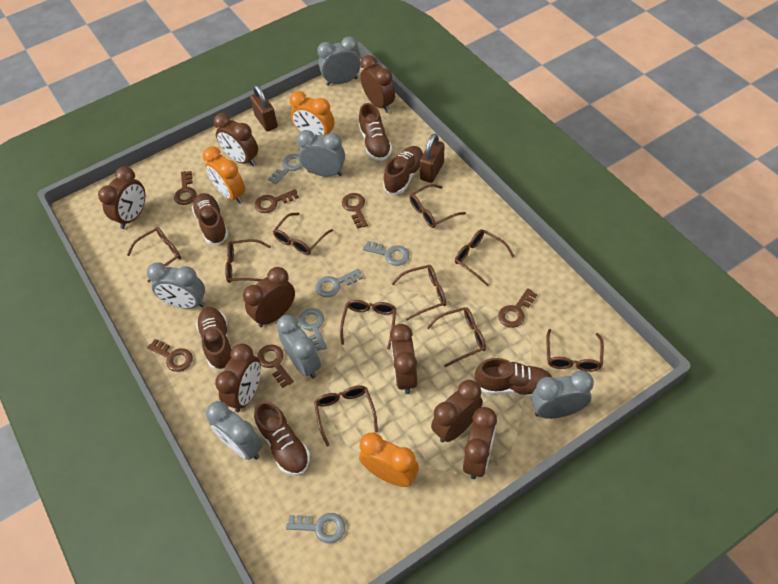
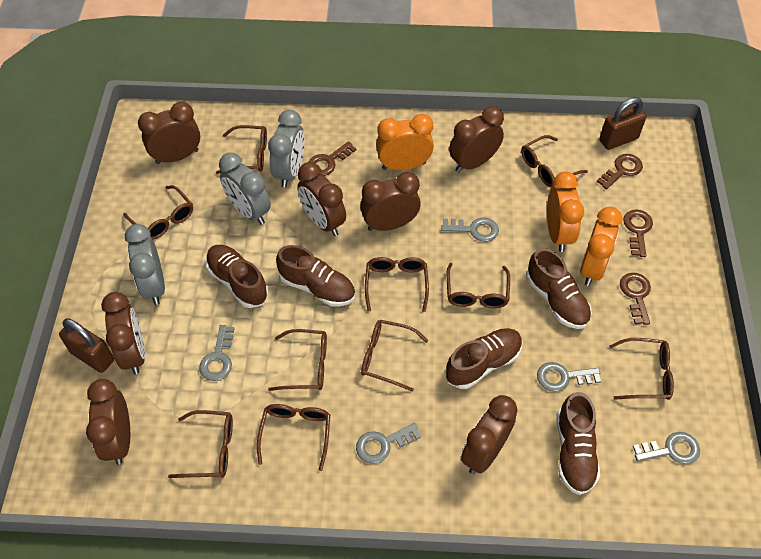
brown clock: [98,166,145,229] [214,113,258,166] [215,344,261,412] [243,267,295,327] [360,55,395,113] [390,324,418,394] [431,380,483,443] [463,407,497,479] = 8 -> [86,379,130,465] [101,292,145,374] [138,102,200,164] [297,162,346,236] [360,172,421,231] [449,106,504,173] [461,395,518,474] = 7
brown key: [147,339,193,372] [174,171,197,205] [254,189,299,213] [257,345,294,388] [342,193,368,229] [498,288,538,328] = 6 -> [309,141,356,176] [597,154,643,189] [620,273,651,325] [623,209,653,257] = 4
brown shoe: [192,193,228,244] [196,307,232,370] [254,401,310,476] [359,103,392,161] [383,146,423,194] [475,358,552,397] = 6 -> [206,245,268,308] [276,245,355,306] [445,328,523,389] [526,248,592,329] [557,392,600,495] = 5
grey clock: [147,262,205,309] [206,401,263,460] [276,315,321,379] [297,130,345,177] [317,36,361,86] [532,370,594,419] = 6 -> [125,224,165,305] [219,153,271,225] [268,110,305,188] = 3

